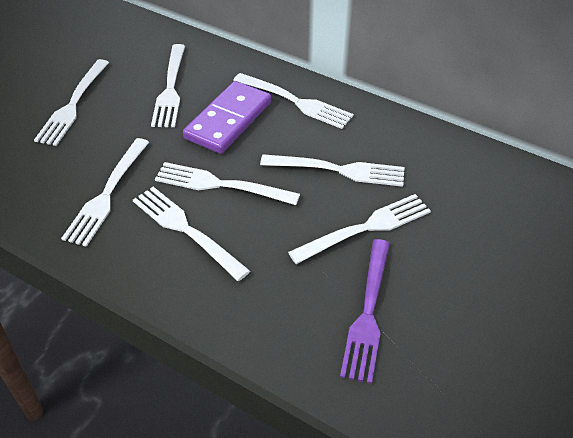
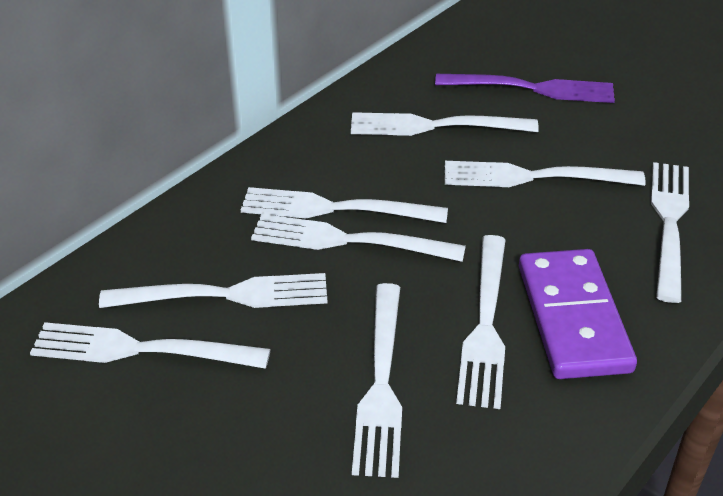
white fork: [34,59,109,146] [61,138,149,247] [133,187,250,281] [151,44,185,127] [155,162,300,205] [233,73,354,129] [260,154,405,187] [288,194,431,264] = 8 -> [30,322,271,369] [99,273,328,308] [241,187,448,223] [251,214,466,262] [351,112,539,136] [352,283,402,478] [445,161,646,187] [456,235,506,409] [651,162,689,303] = 9

